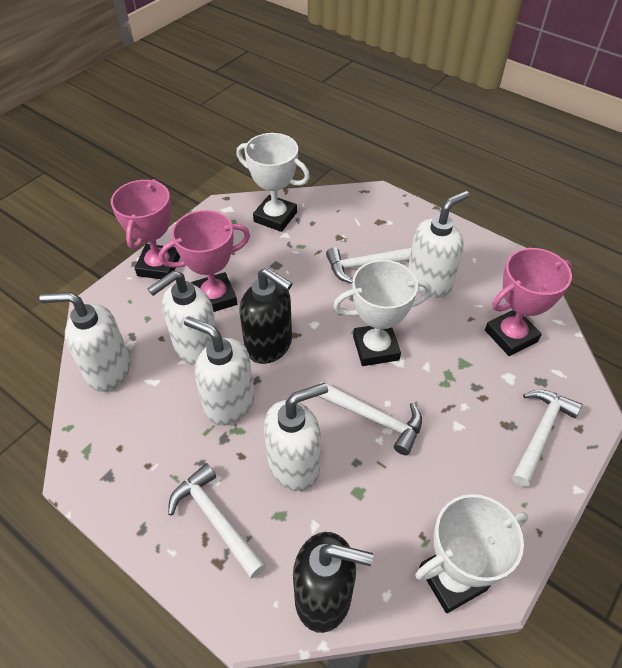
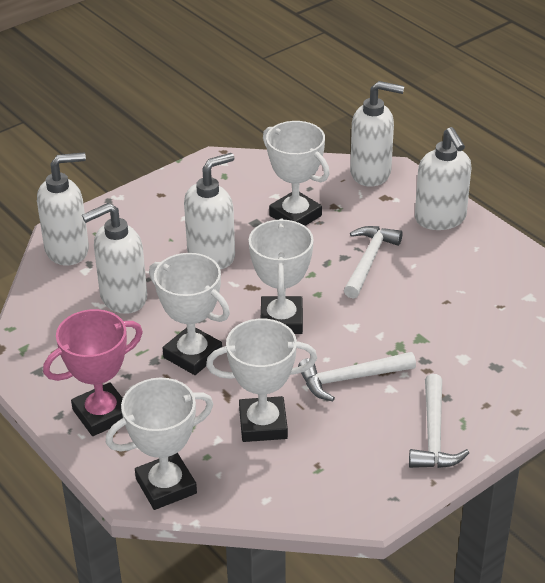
black soap dispenser: [239,267,292,364] [293,532,373,633] = 2 -> none = 0
pink trophy: [111,179,180,279] [159,210,250,312] [485,248,572,356] = 3 -> [43,309,143,436] = 1
white hammer: [168,463,266,578] [317,381,422,455] [326,247,412,283] [512,390,582,487] = 4 -> [298,352,416,401] [344,226,403,299] [409,374,469,468] = 3
white trophy: [236,133,310,232] [333,260,432,366] [415,494,528,613] = 3 -> [105,378,213,510] [149,253,230,375] [206,319,317,442] [249,219,314,334] [263,121,330,226] = 5

